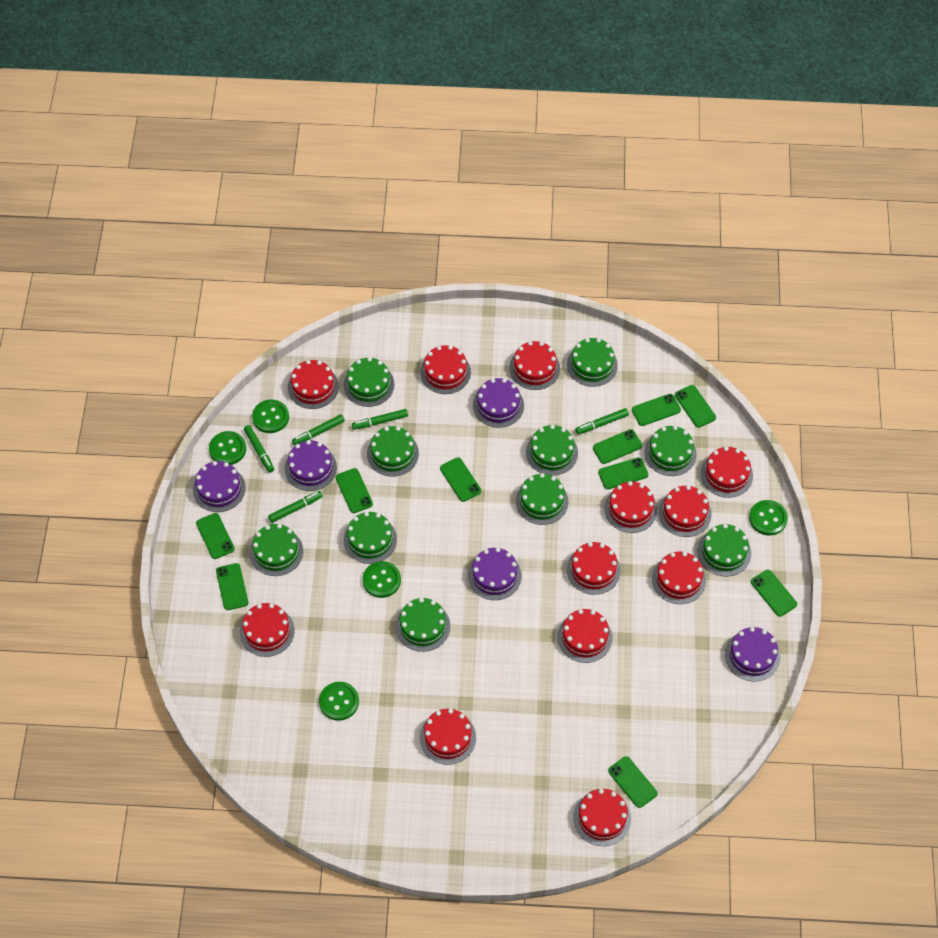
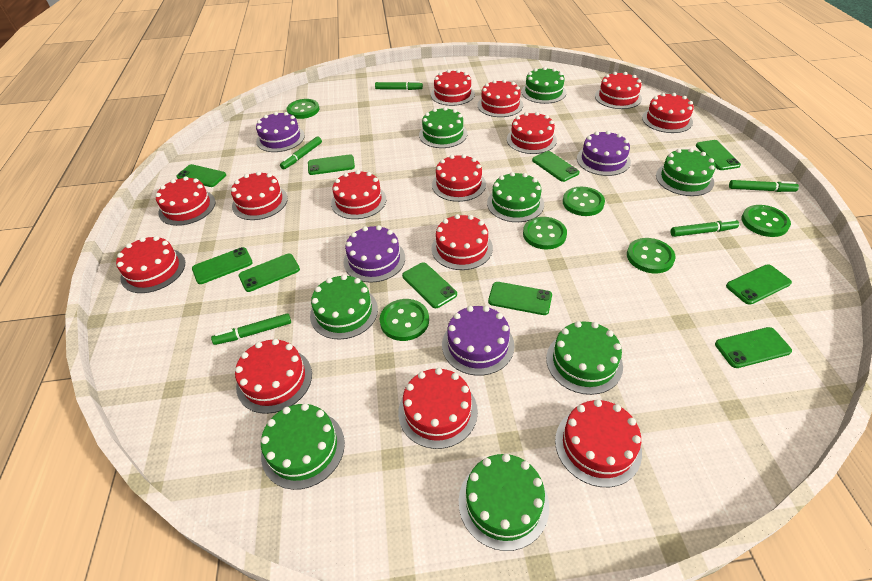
green button: [209,431,246,465] [252,400,289,433] [319,682,359,720] [363,561,401,598] [749,500,788,535] = 5 -> [287,99,320,119] [380,299,429,341] [523,217,567,250] [563,187,605,216] [627,238,676,273] [741,205,791,237] = 6
green cake: [250,524,303,576] [343,357,394,407] [344,512,397,564] [367,426,419,477] [396,598,450,652] [516,473,568,525] [526,425,578,475] [567,338,618,387] [645,426,697,476] [698,524,751,577] = 10 -> [261,403,345,490] [310,275,378,340] [419,107,467,148] [459,454,549,551] [487,172,544,222] [521,67,566,104] [546,321,623,395] [656,148,716,196] = 8
purple cake: [193,461,246,512] [285,440,337,491] [468,548,522,600] [473,378,524,428] [725,627,780,682] = 5 -> [256,112,305,152] [343,225,405,283] [442,306,514,376] [577,131,631,176] = 4
red cake: [240,603,294,657] [288,360,339,409] [420,345,471,394] [420,709,476,764] [509,341,560,390] [558,609,612,663] [567,542,621,595] [573,789,631,846] [604,481,657,533] [652,551,706,604] [658,485,712,537] [701,447,753,498] = 12 -> [116,236,185,293] [156,176,216,226] [231,171,288,220] [235,339,312,414] [331,170,386,219] [398,368,478,449] [431,70,475,106] [431,214,493,270] [432,154,486,202] [478,79,523,117] [507,112,557,154] [555,399,642,487] [595,72,642,109] [642,93,694,133] = 14

